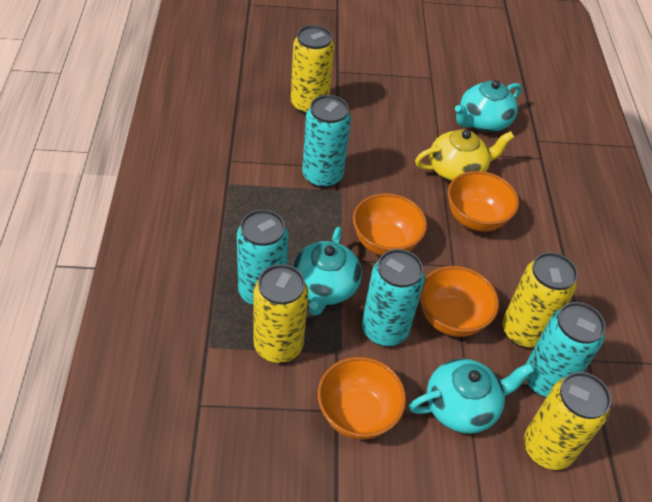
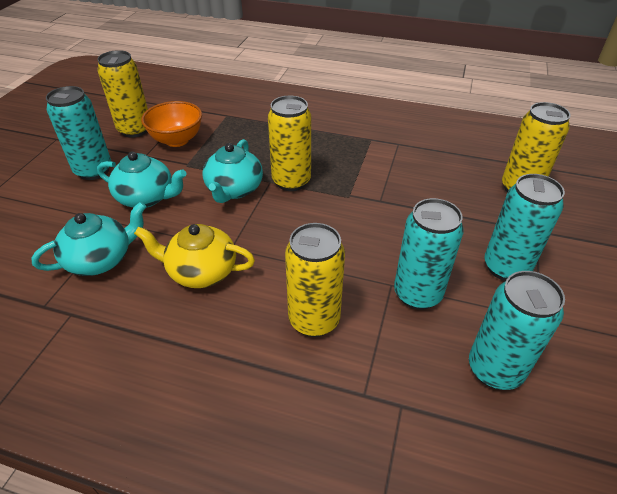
orange bowl: [318,357,406,440] [353,193,427,256] [420,266,499,337] [448,171,519,232] = 4 -> [141,101,202,147] = 1

